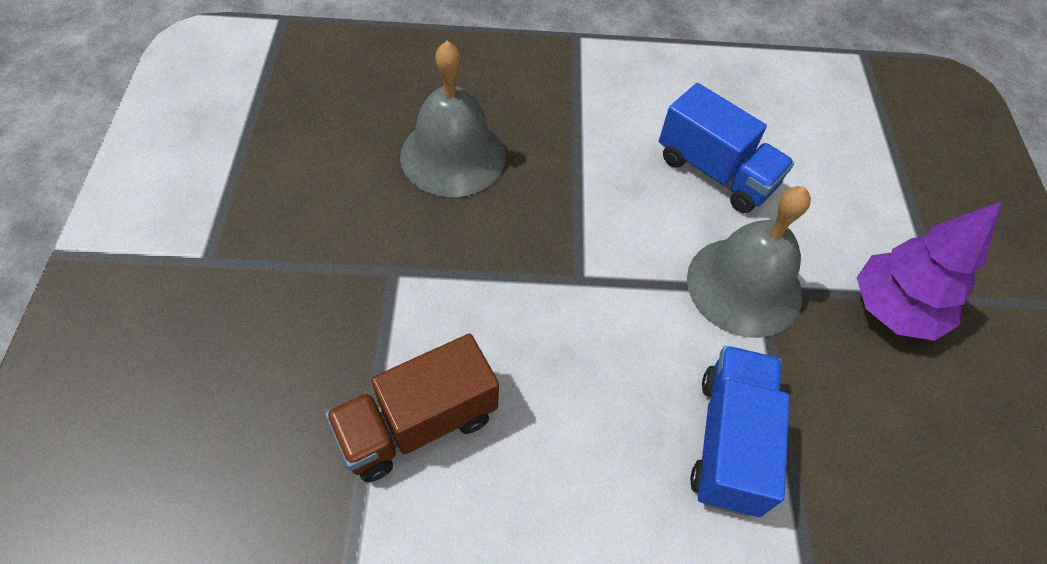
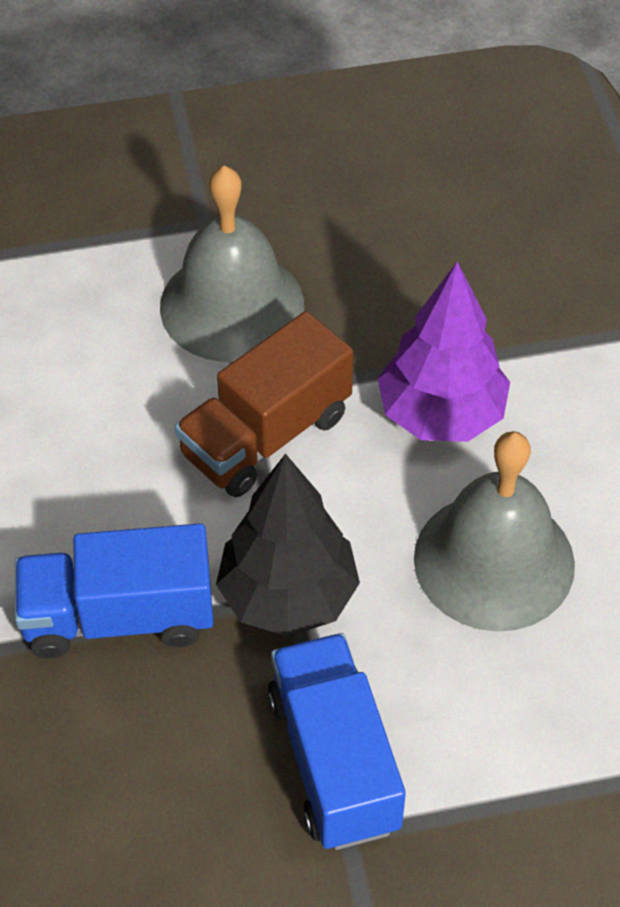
black tree: none = 0 -> [216,454,360,637] = 1

